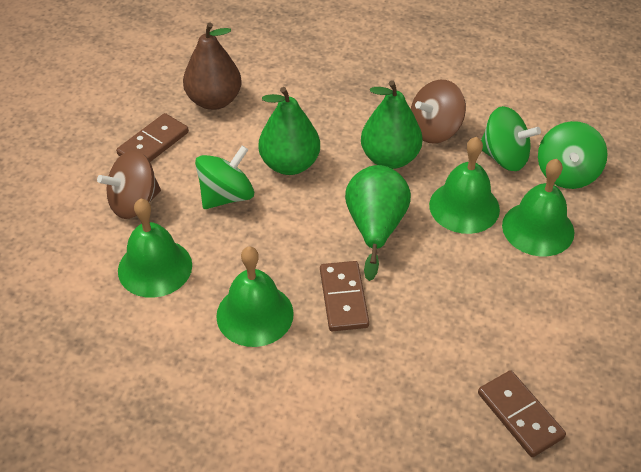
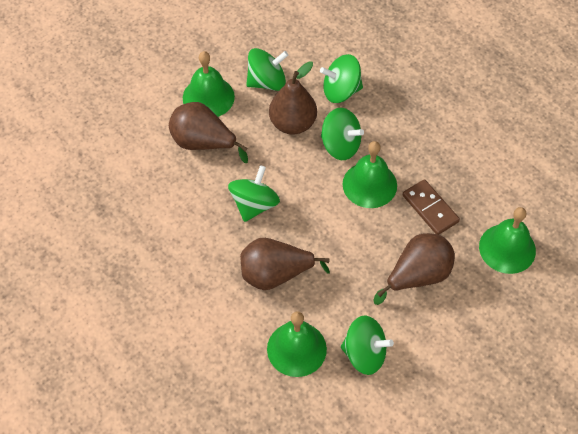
brown domino: [116,113,189,162] [320,261,369,331] [478,370,566,457] = 3 -> [403,179,460,235] = 1
brown pear: [183,22,242,110] = 1 -> [169,102,248,163] [240,238,330,290] [269,61,317,135] [374,233,455,305] = 4
brown spinning top: [97,150,161,219] [411,80,466,144] = 2 -> none = 0
green pear: [259,87,320,175] [345,165,411,281] [361,80,423,169] = 3 -> none = 0
green spinning top: [195,146,254,209] [481,106,541,171] [538,121,608,189] = 3 -> [228,165,280,222] [246,48,288,91] [320,54,363,103] [321,108,364,160] [341,315,394,375] = 5

